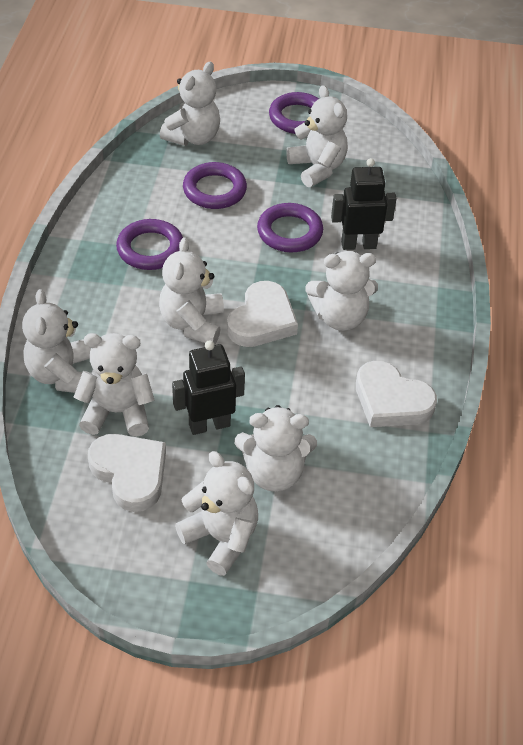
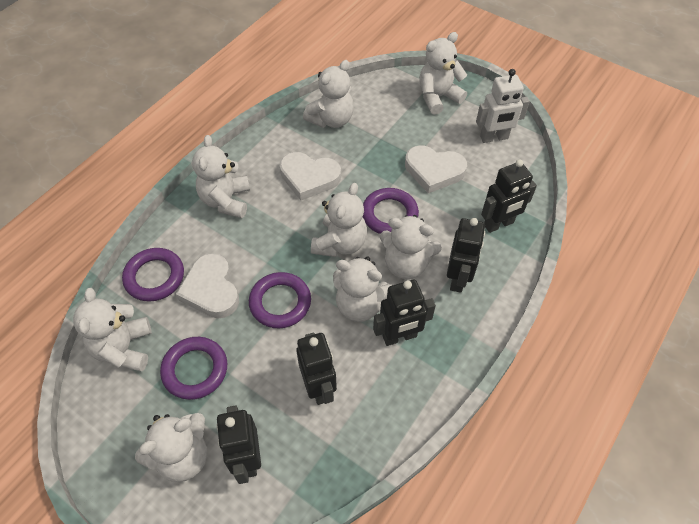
black robot: [172,340,245,435] [331,158,397,250] = 2 -> [216,405,261,484] [296,332,337,405] [373,280,436,346] [447,218,485,293] [481,159,537,233] = 5
white robot: none = 0 -> [476,69,530,143] = 1

